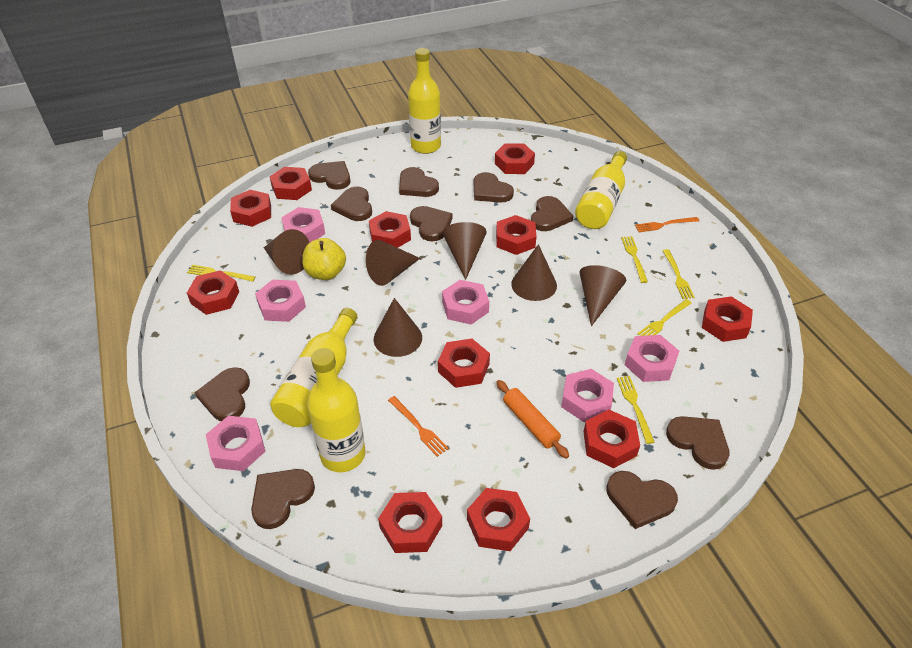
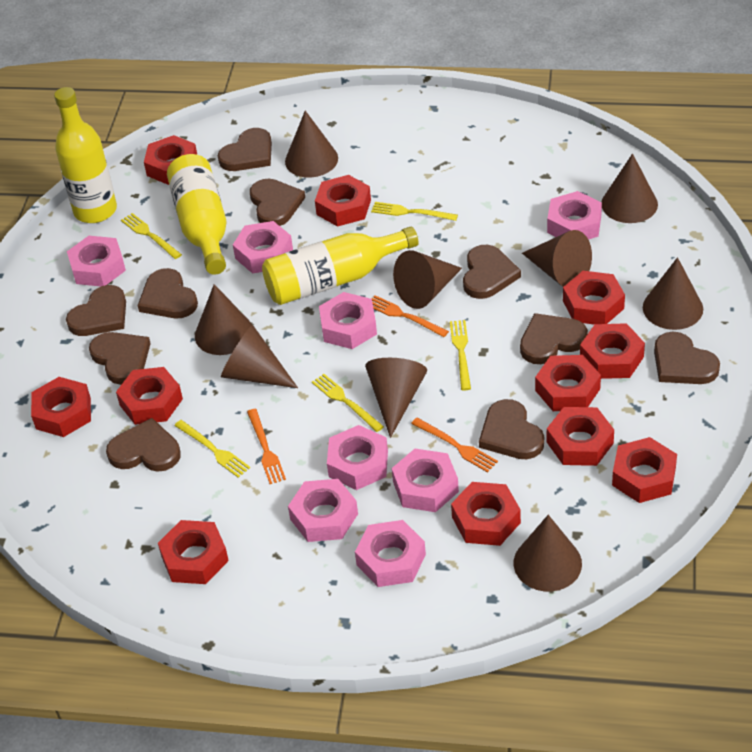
brown cone: [264,229,310,275] [366,240,420,286] [374,298,422,357] [443,222,487,280] [511,244,557,301] [580,265,626,326] = 6 -> [195,284,252,355] [221,325,298,388] [285,111,338,178] [365,358,427,438] [393,250,462,309] [514,515,582,592] [522,230,592,287] [602,153,658,223] [643,257,703,330] = 9
orange fork: [388,396,449,457] [635,217,699,232] = 2 -> [247,409,286,484] [372,295,449,337] [411,418,498,473] = 3
orange rolling pin: [496,380,569,459] = 1 -> none = 0
pink nut: [206,416,266,471] [255,280,306,322] [281,207,325,242] [442,280,489,324] [561,369,614,422] [625,335,679,382] = 6 -> [67,236,126,286] [233,221,293,274] [288,479,358,542] [319,292,377,349] [327,425,388,490] [355,520,426,587] [392,449,459,512] [547,191,602,240] = 8
yellow apple: [302,238,346,280] = 1 -> none = 0
yellow bottle: [270,308,358,427] [307,348,366,472] [408,48,441,154] [575,151,627,229] = 4 -> [54,87,117,223] [167,154,227,275] [262,226,419,305] = 3

